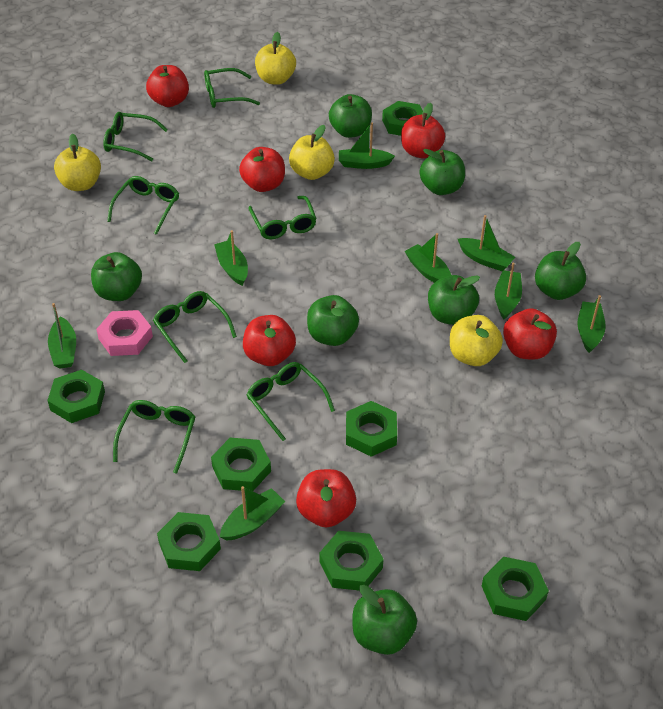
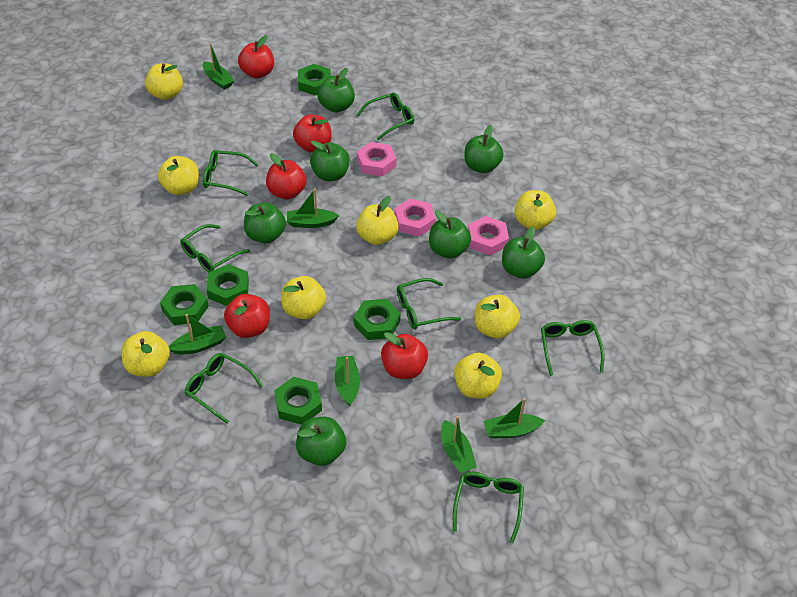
green boat: [48,303,76,369] [214,230,248,286] [220,486,285,541] [339,122,395,169] [405,233,451,283] [458,215,515,271] [495,263,522,319] [577,295,606,353] = 8 -> [169,314,226,354] [203,43,234,90] [287,189,339,228] [335,356,360,406] [441,416,477,473] [484,398,545,438] = 6
green nut: [47,370,105,423] [157,512,221,571] [211,438,271,491] [319,531,384,590] [346,401,397,457] [382,101,423,136] [482,557,549,621] = 7 -> [160,284,209,325] [207,264,249,306] [274,377,322,425] [298,64,331,96] [354,299,400,340] = 5
pink nut: [96,310,153,356] = 1 -> [357,142,397,176] [395,198,436,237] [468,216,509,255] = 3
red apple: [146,65,189,107] [239,147,285,192] [243,315,296,366] [296,469,356,528] [401,103,445,158] [503,308,557,360] = 6 -> [224,294,270,338] [238,35,274,79] [266,153,307,199] [293,114,332,153] [381,332,428,379] = 5
yellow apple: [54,133,101,191] [255,32,296,85] [289,125,335,180] [450,315,503,366] = 4 -> [121,331,170,377] [145,63,183,100] [158,156,199,195] [281,276,326,319] [356,196,399,245] [454,353,502,399] [475,295,520,339] [514,190,556,230] = 8

